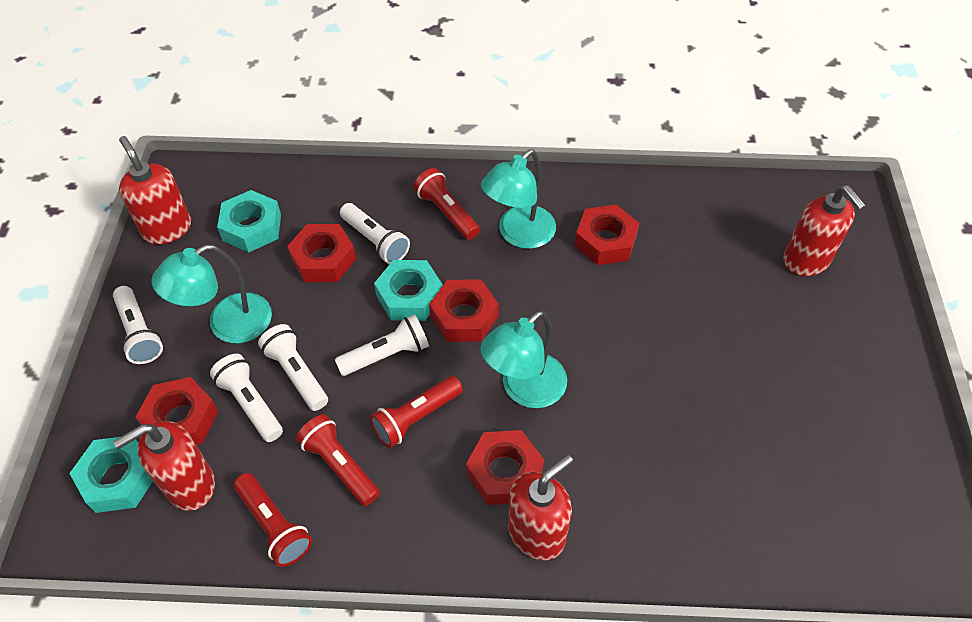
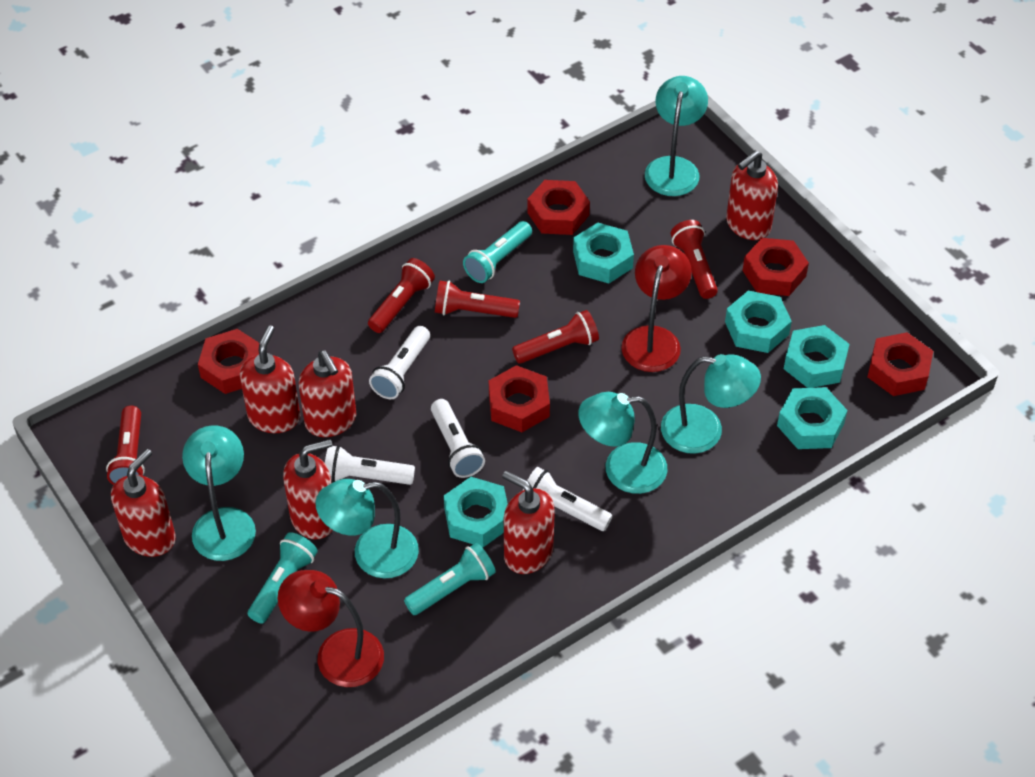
red flashlight: [234,473,312,567] [296,414,380,506] [370,376,463,448] [414,168,480,240] = 4 -> [106,406,145,485] [368,258,435,333] [435,281,520,318] [512,310,599,364] [671,220,718,299] = 5
red lamp: none = 0 -> [278,570,384,687] [621,245,692,372] = 2
red soap dispenser: [113,421,215,511] [119,136,191,245] [508,455,573,560] [783,185,866,276] = 4 -> [111,449,176,557] [240,325,300,433] [283,439,332,539] [299,350,356,437] [502,471,555,574] [726,150,778,240] = 6
turquoise flashlight: none = 0 -> [248,532,318,624] [404,543,496,615] [463,221,532,283] = 3
turquoise lamp: [152,245,272,343] [480,311,567,408] [481,149,556,249] = 3 -> [182,425,256,561] [315,479,419,578] [578,392,667,494] [645,76,708,196] [661,354,761,454] = 5
turquoise nut: [69,437,153,513] [217,190,281,252] [374,260,443,321] = 3 -> [444,477,508,547] [573,223,634,284] [725,291,792,353] [777,387,847,449] [784,325,849,388] = 5
white flashlight: [113,286,163,364] [210,354,283,442] [258,324,328,411] [335,314,429,376] [340,203,410,264] = 5 -> [325,445,415,485] [369,326,430,399] [431,399,485,478] [523,467,612,531] = 4

